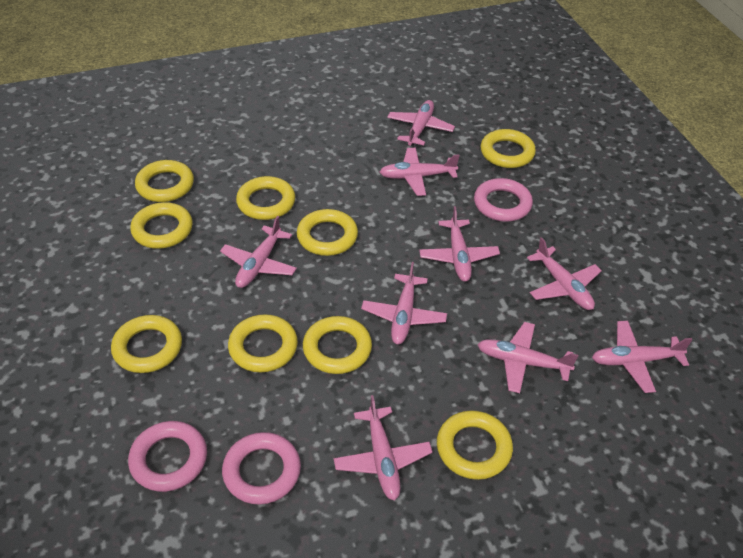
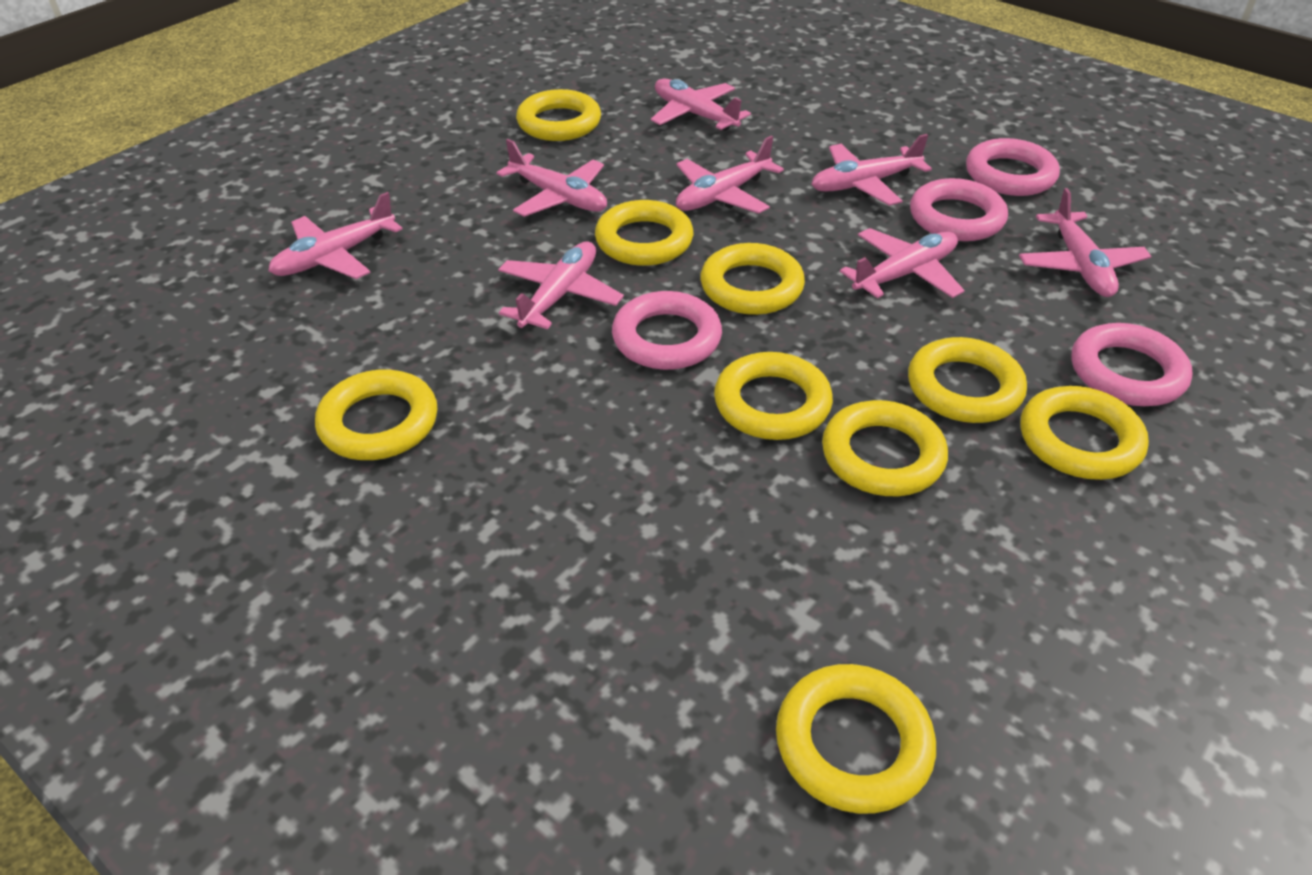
pink plane: [220,216,297,288] [333,395,433,501] [361,262,447,345] [380,148,459,196] [387,100,455,146] [419,206,500,282] [477,322,578,393] [527,237,602,310] [592,321,692,393] = 9 -> [268,192,403,279] [496,139,607,217] [498,241,624,329] [651,79,751,131] [676,136,784,214] [812,134,932,206] [840,228,965,298] [1019,188,1151,297] = 8
pink ring: [128,421,207,492] [222,432,301,505] [474,178,533,222] = 3 -> [612,291,722,370] [910,178,1008,241] [966,138,1060,196] [1072,323,1192,406] = 4

